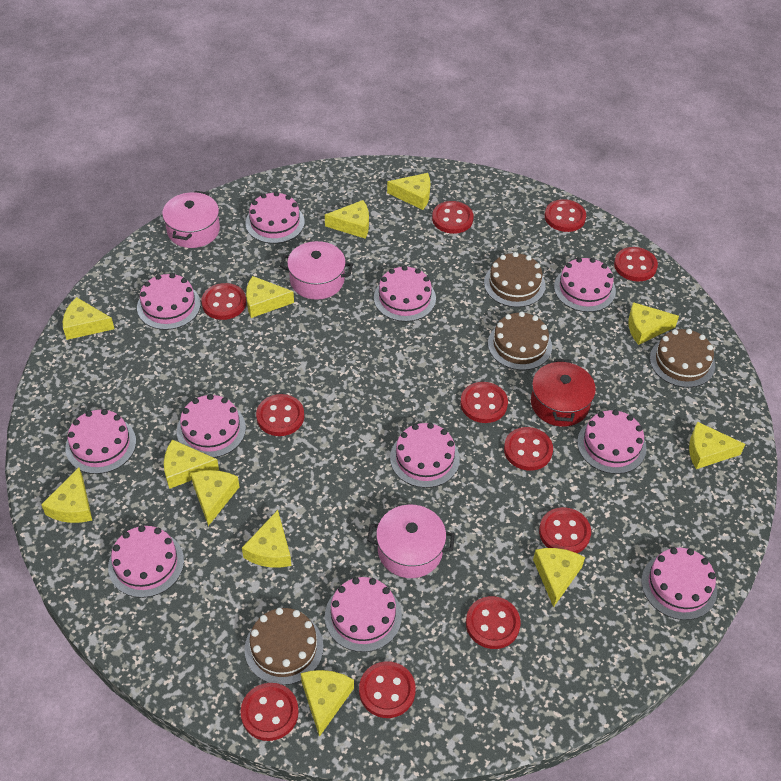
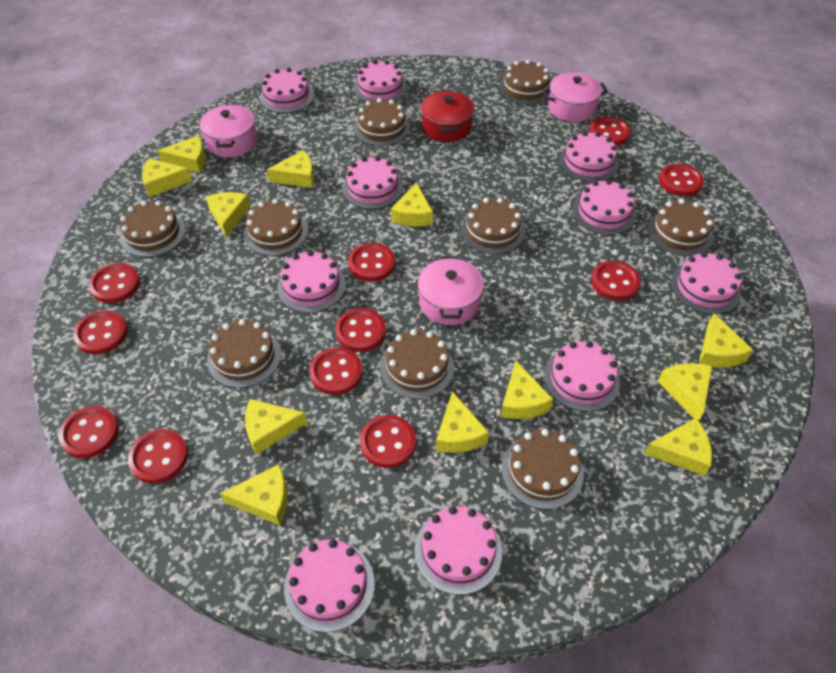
brown cake: [245,608,323,685] [484,252,546,307] [488,312,552,370] [650,329,715,388] = 4 -> [120,200,186,257] [207,319,281,388] [244,199,308,256] [354,98,410,146] [380,329,454,399] [461,198,525,254] [499,60,550,104] [501,429,584,509] [648,199,713,256] = 9
pink cake: [65,409,136,474] [108,525,184,598] [137,273,201,330] [177,394,246,458] [245,192,305,244] [325,577,402,652] [374,265,436,322] [390,423,460,488] [554,257,616,312] [577,410,647,474] [641,548,717,620] = 11 -> [260,68,314,113] [277,250,346,313] [284,539,375,632] [342,156,403,209] [354,60,407,102] [414,506,502,595] [544,341,620,412] [559,131,619,182] [573,180,636,235] [671,252,742,314] = 10

